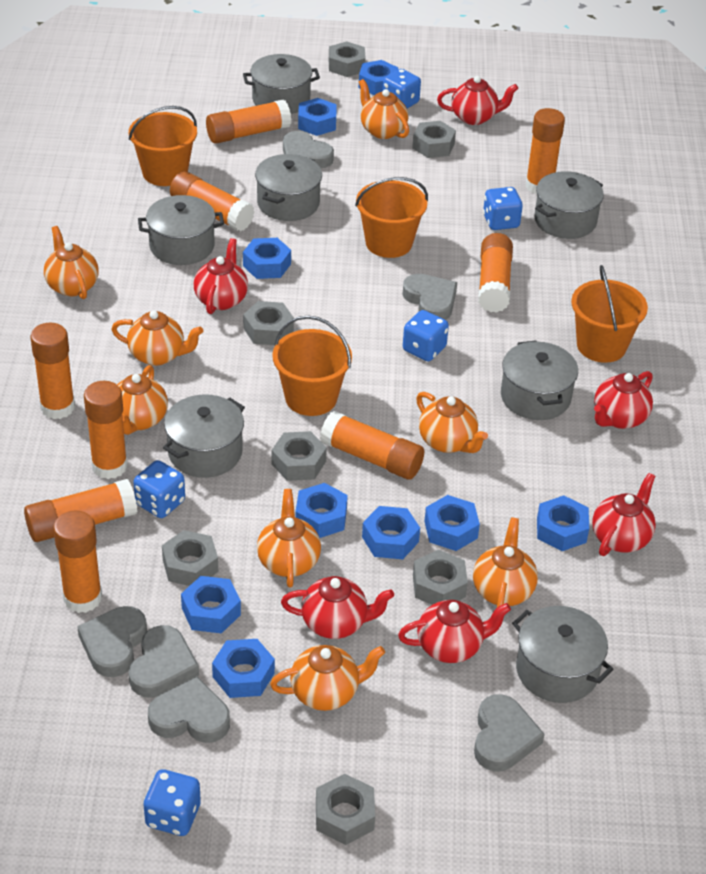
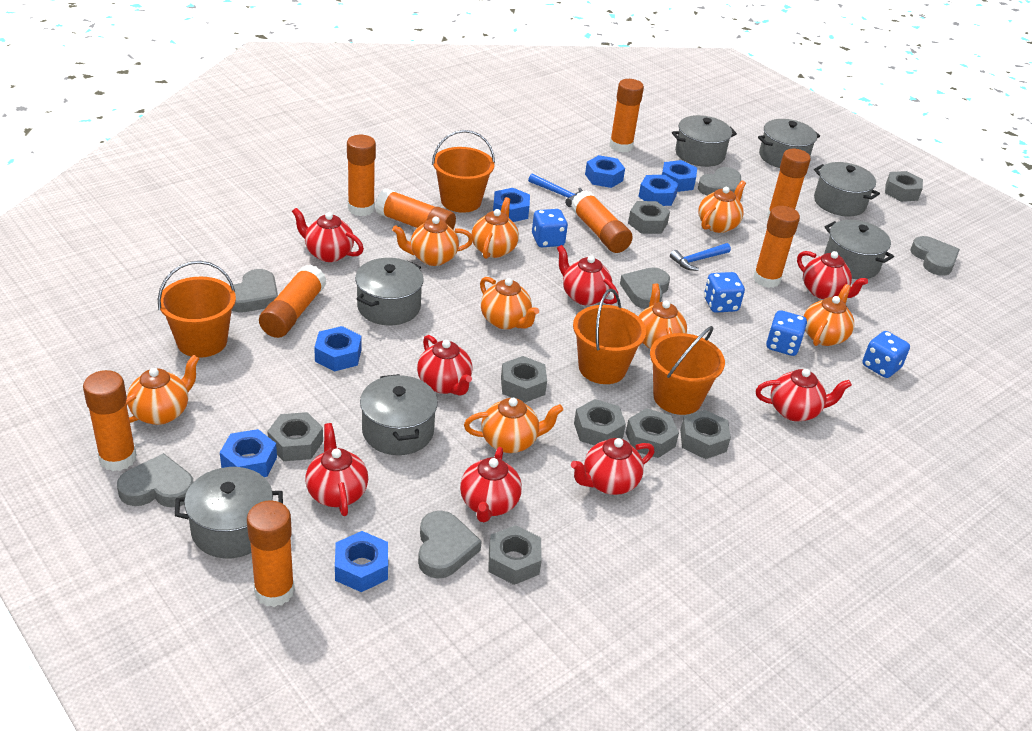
blue dice: [134,460,185,518] [143,769,201,836] [383,69,421,109] [403,310,449,361] [483,187,523,230] = 5 -> [532,209,568,247] [704,272,745,313] [766,310,807,356] [862,331,910,378] = 4
blue hammer: none = 0 -> [528,173,583,207] [670,243,731,271] = 2
blue nut: [181,576,241,633] [212,639,275,698] [243,238,291,279] [295,483,348,538] [298,98,337,136] [359,60,398,96] [362,506,420,559] [424,495,480,551] [537,495,589,551] = 9 -> [220,429,277,477] [314,326,361,372] [335,531,388,592] [493,188,530,222] [585,155,625,188] [638,175,679,206] [662,160,697,192] = 7
grey nut: [162,530,218,586] [243,301,294,345] [272,431,327,481] [316,774,375,845] [329,41,366,77] [412,121,456,158] [413,550,468,605] = 7 -> [267,412,323,461] [488,525,542,585] [501,356,547,403] [574,399,626,445] [626,408,679,458] [628,201,670,234] [680,410,731,459] [885,171,923,202] = 8
red teapot: [194,238,248,314] [281,576,394,639] [398,600,511,663] [437,76,518,125] [592,473,656,556] [594,371,653,429] = 6 -> [292,208,364,262] [305,423,368,516] [417,335,473,396] [460,447,522,522] [557,245,619,306] [571,438,654,495] [756,369,852,421] [797,251,868,299] = 8

